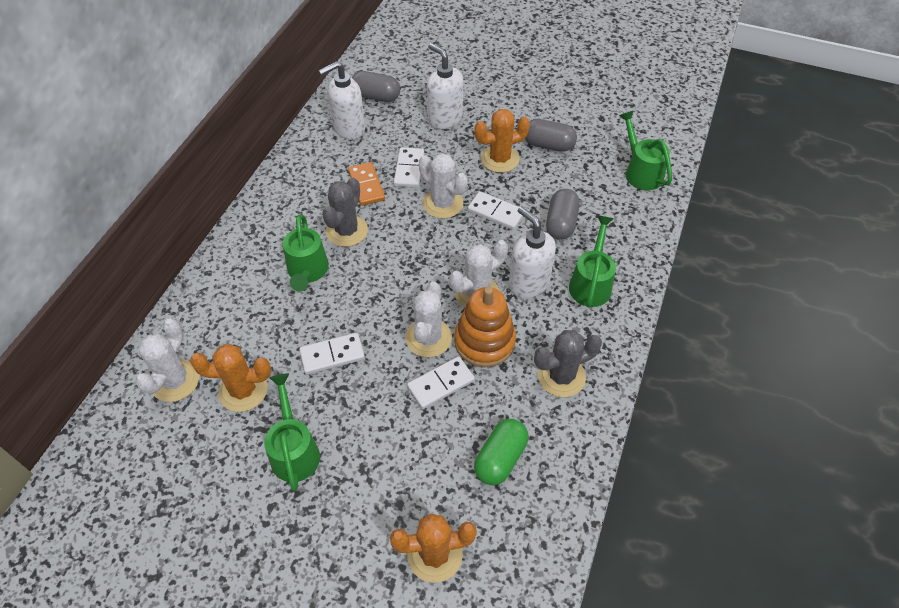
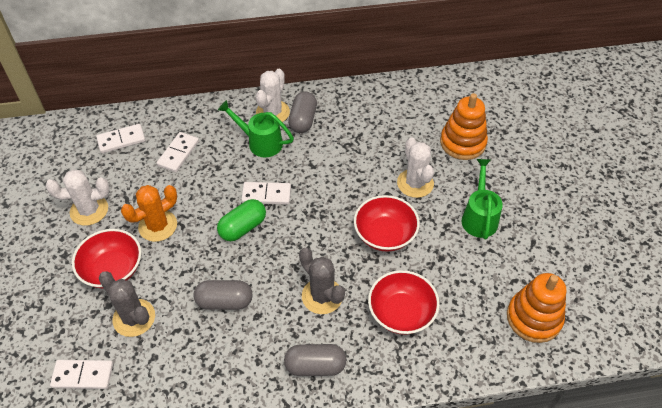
green watering can: [264,373,320,491] [283,214,329,292] [569,215,616,307] [619,110,672,190] = 4 -> [218,100,294,157] [461,159,503,239] = 2
orange cactus: [190,344,271,412] [390,513,477,583] [474,109,530,173] = 3 -> [121,185,177,242] = 1
orange domino: [348,162,385,206] = 1 -> none = 0
orange stacking toy: [454,287,516,367] = 1 -> [440,93,488,160] [507,273,566,343] = 2
red bowl: none = 0 -> [72,229,141,289] [354,195,420,252] [368,270,440,335] = 3
white cactus: [135,318,199,402] [405,282,452,357] [419,153,468,219] [449,240,508,308] = 4 -> [46,169,110,226] [256,69,290,122] [397,137,434,198] = 3
white soap dispenser: [319,61,365,140] [427,43,463,129] [509,206,556,298] = 3 -> none = 0

